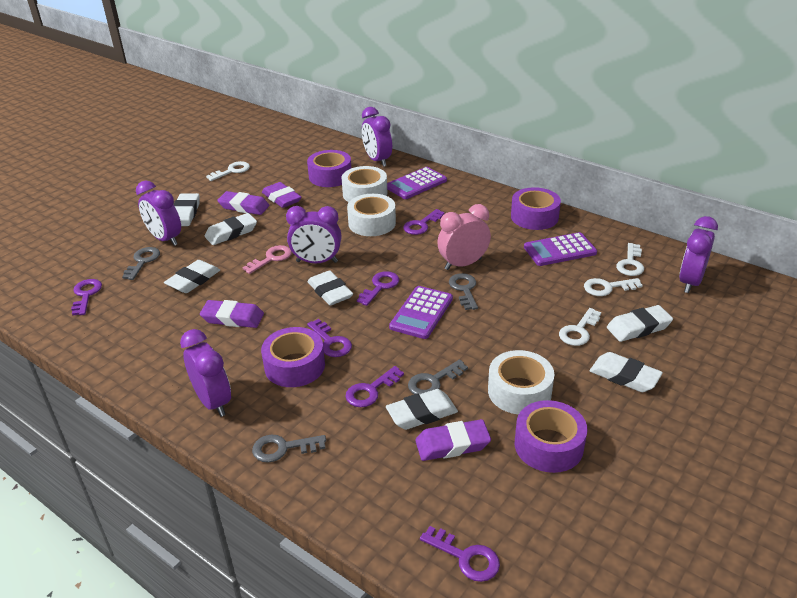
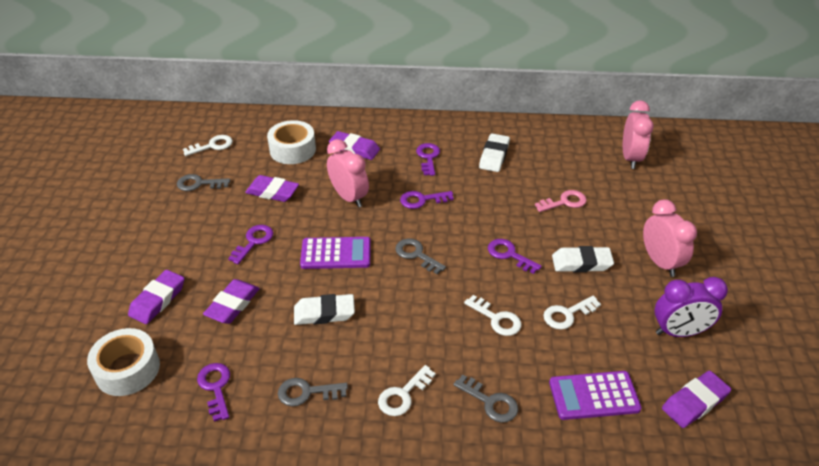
pink clock: [437,204,491,270] = 1 -> [327,139,369,208] [623,100,654,169] [643,199,697,277] = 3
purple calculator: [387,167,447,199] [389,286,453,339] [524,232,597,266] = 3 -> [300,237,371,269] [549,371,642,420] = 2
purple clock: [136,180,181,246] [180,329,231,417] [286,206,341,263] [362,107,392,167] [679,216,718,293] = 5 -> [655,277,728,337] = 1
purple eraser: [200,300,264,328] [217,191,269,215] [262,182,301,208] [415,419,491,461] = 4 -> [128,270,184,324] [203,279,260,324] [245,175,299,202] [329,131,380,160] [662,371,731,428] = 5
purple key: [71,279,102,315] [307,319,352,357] [345,366,404,407] [357,271,399,306] [403,209,445,235] [420,526,500,582] = 6 -> [197,363,230,422] [228,225,273,264] [400,191,454,209] [416,143,440,176] [488,239,542,274] = 5
purple tape: [261,327,325,387] [307,150,351,187] [511,187,561,230] [515,400,587,473] = 4 -> none = 0
white eraser: [164,260,220,293] [174,193,200,226] [205,213,257,245] [307,271,353,305] [386,389,458,430] [590,352,663,392] [607,305,673,342] = 7 -> [294,294,355,325] [479,133,510,172] [552,246,614,272] = 3
white tape: [341,166,387,202] [347,194,396,236] [488,350,554,415] = 3 -> [87,328,160,396] [267,120,316,164] = 2

